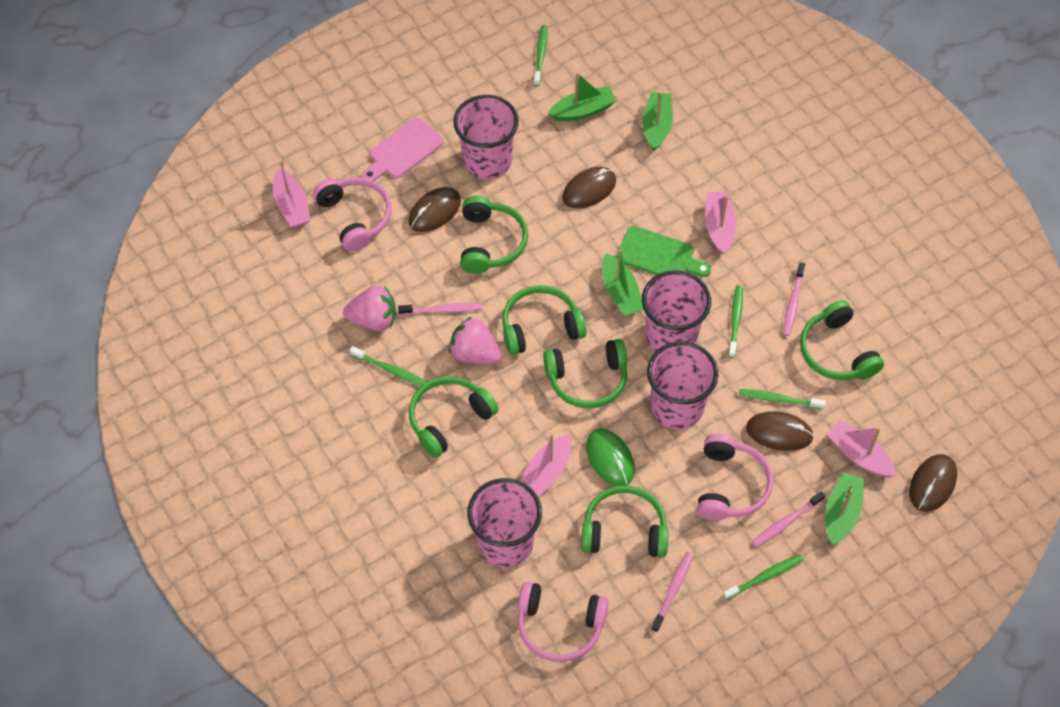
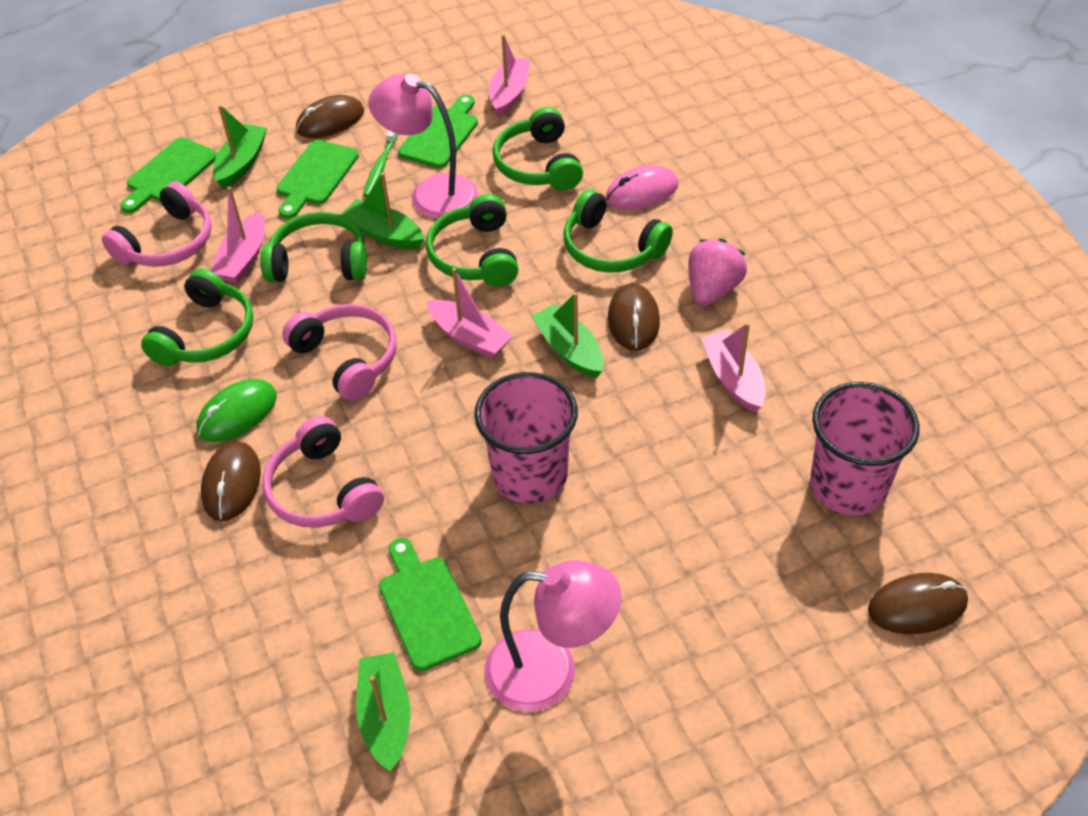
green cutting board: [616,226,711,277] = 1 -> [120,137,217,213] [276,140,359,219] [379,538,482,671] [398,95,478,168] = 4
green headphones: [409,376,498,458] [461,196,528,274] [502,285,587,355] [543,339,627,408] [581,485,668,558] [800,300,884,380] = 6 -> [141,268,253,366] [260,212,367,282] [426,194,518,287] [493,107,583,191] [563,189,673,273] = 5
green toothbrush: [350,346,427,386] [534,25,547,86] [723,554,803,600] [728,285,743,358] [738,389,826,409] = 5 -> [363,130,398,197] = 1
pink cup: [453,95,519,179] [467,478,542,567] [642,270,711,352] [647,341,718,429] = 4 -> [474,372,578,503] [810,382,919,515] = 2
pink cutting board: [362,118,444,181] = 1 -> none = 0
pink lamp: none = 0 -> [368,74,478,219] [484,560,622,712] = 2
pink mouse: none = 0 -> [606,165,678,210] = 1
pink strawberry: [343,286,396,331] [449,317,502,364] = 2 -> [688,239,747,306] = 1
pink toothbrush: [398,303,482,315] [651,552,693,632] [752,491,825,547] [783,262,805,336] = 4 -> none = 0

